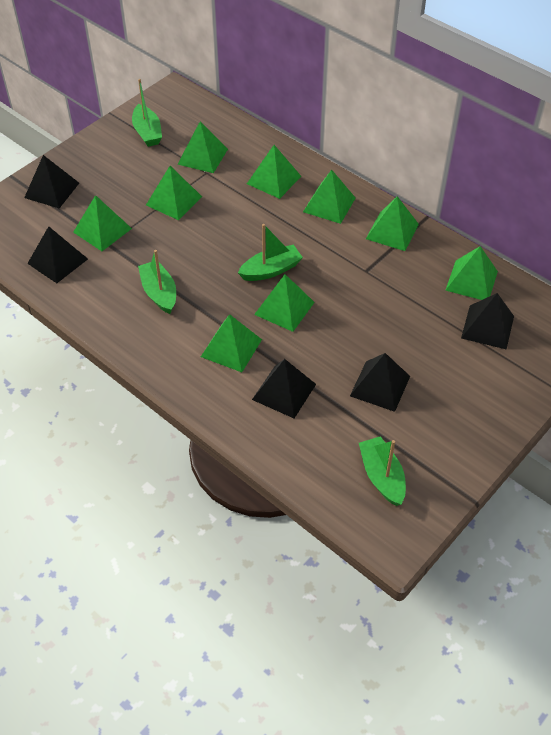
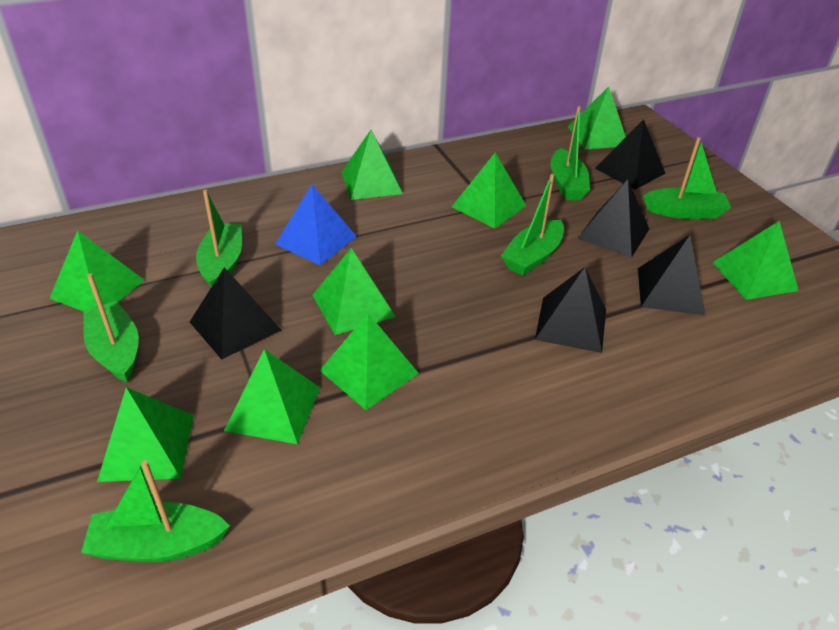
blue pyramid: none = 0 -> [275,185,357,266] = 1
green boat: [132,79,162,147] [138,250,176,314] [238,224,303,281] [359,436,406,506] = 4 -> [81,460,230,562] [83,274,139,383] [196,190,242,287] [501,174,564,276] [550,106,590,200] [643,137,731,219] = 6

